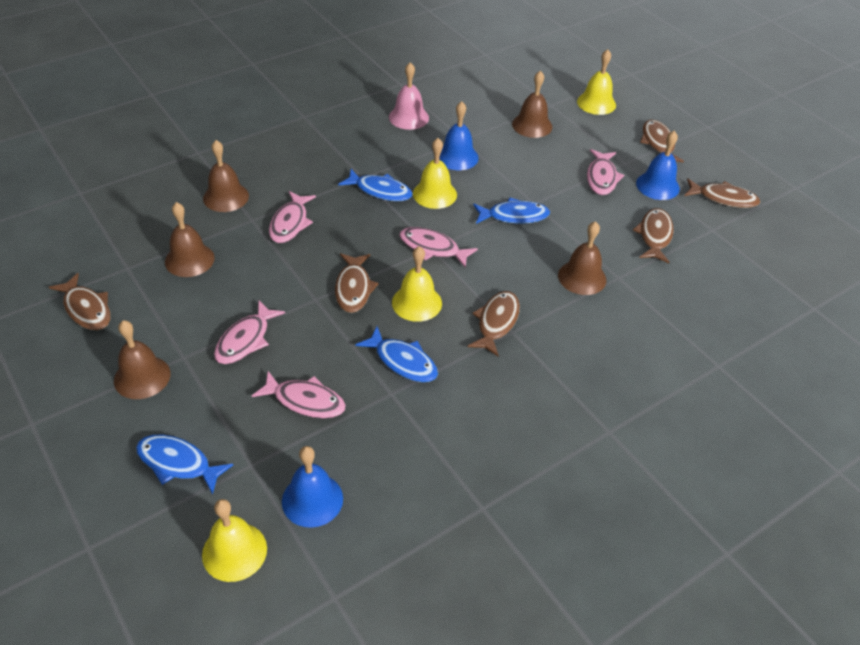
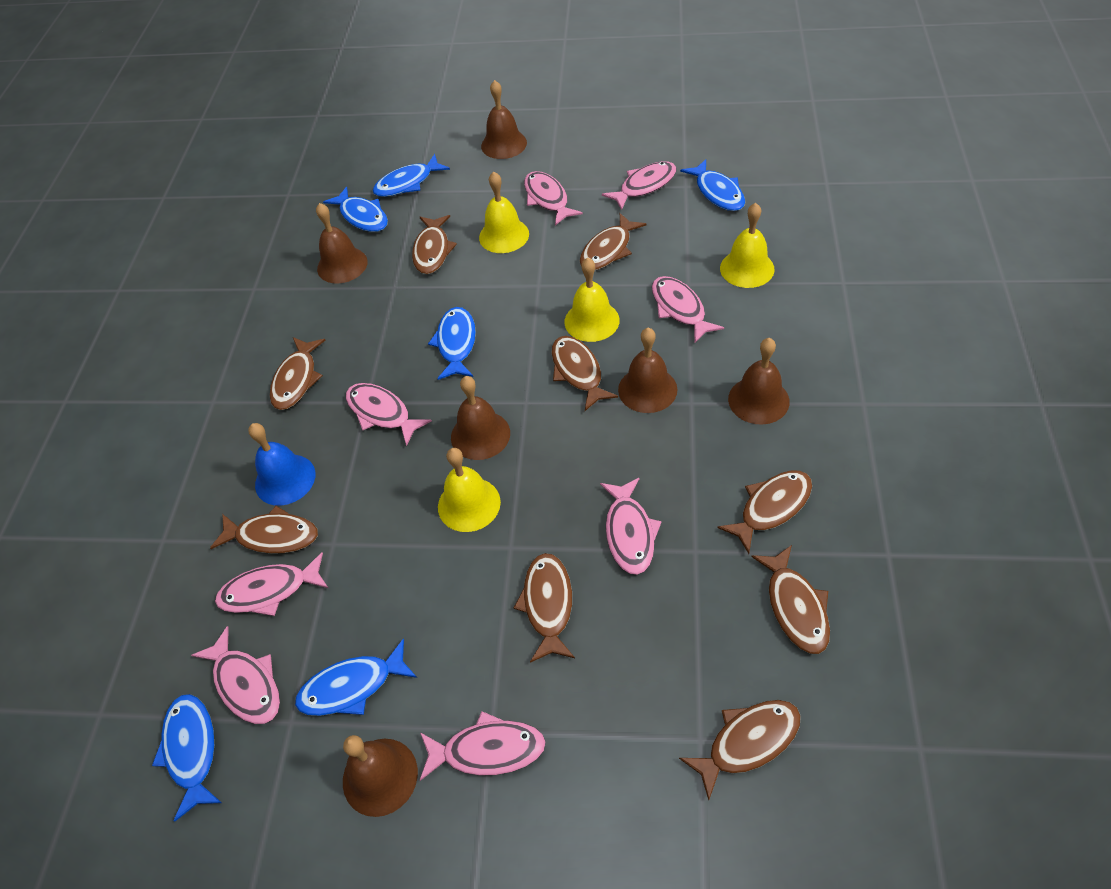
blue bell: [282,446,343,528] [439,101,479,170] [636,131,680,200] = 3 -> [248,423,315,506] = 1
blue fish: [136,435,233,495] [338,169,413,201] [356,327,438,382] [473,198,550,224] = 4 -> [152,694,222,822] [295,638,417,716] [323,187,388,232] [372,154,450,197] [428,307,476,380] [680,159,745,211] = 6
brown bell: [114,320,171,399] [165,202,215,277] [203,140,249,212] [512,70,552,138] [558,221,606,295] = 5 -> [316,203,368,283] [343,735,418,817] [451,376,510,460] [481,80,527,159] [618,328,677,413] [728,338,790,425] = 6
brown fish: [49,273,111,330] [335,253,379,313] [467,291,520,357] [633,208,674,263] [640,119,684,163] [684,178,760,208] = 6 -> [210,506,318,554] [270,337,326,410] [412,215,457,274] [514,553,575,663] [552,336,618,411] [580,213,646,270] [679,700,801,800] [717,471,812,554] [751,545,830,654] = 9
pink bell: [389,62,429,130] = 1 -> none = 0
pink fish: [214,301,285,364] [252,371,346,418] [269,191,316,243] [399,227,478,268] [587,149,624,195] = 5 -> [191,626,280,724] [215,552,328,616] [346,383,432,446] [420,711,546,781] [524,171,583,226] [600,478,662,575] [602,161,676,210] [652,276,724,344] = 8

